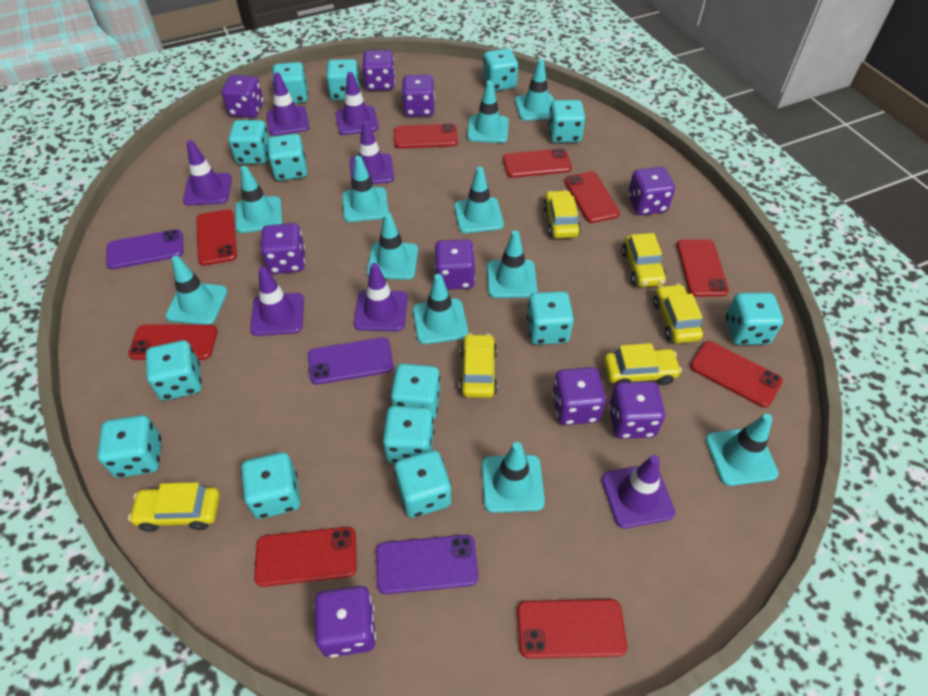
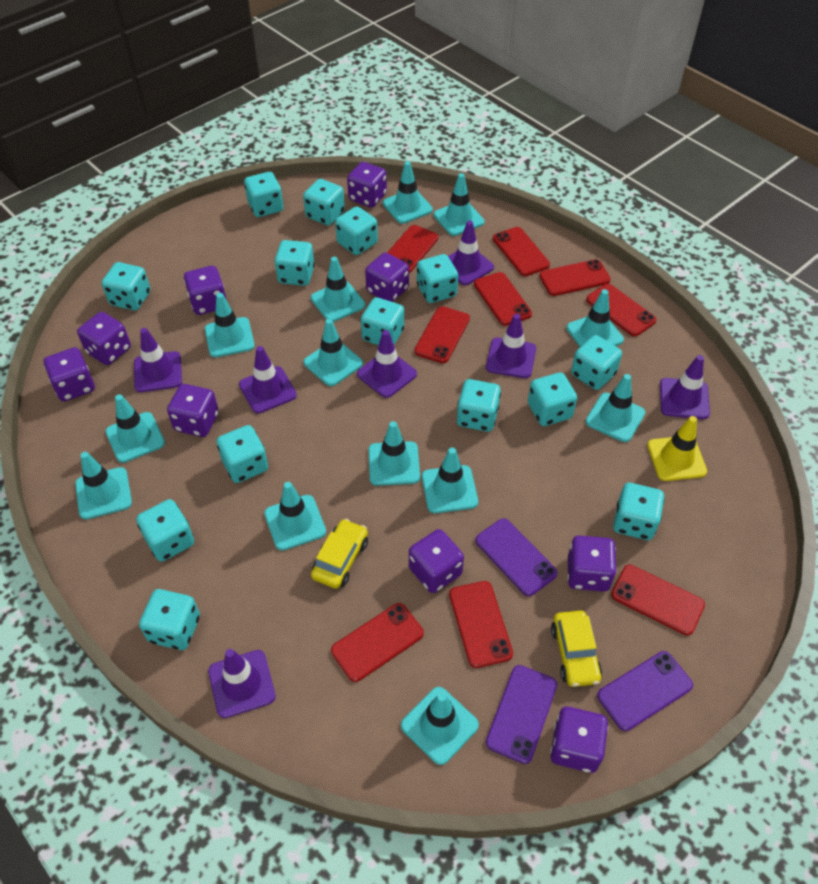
turquoise traffic cone: [165,256,227,325] [236,166,282,233] [342,156,388,222] [367,212,418,280] [413,274,468,344] [454,166,504,233] [467,80,509,143] [482,442,545,513] [487,231,537,298] [515,59,554,121] [705,414,779,486] = 11 -> [75,452,132,520] [105,394,165,463] [205,293,255,357] [264,482,326,551] [303,319,363,386] [311,257,365,322] [368,421,420,486] [383,161,433,224] [401,687,479,765] [422,447,478,513] [434,173,485,236] [566,289,624,347] [585,374,645,442] = 13
yellow car: [128,482,220,532] [459,333,497,398] [543,190,581,238] [604,343,682,385] [621,233,666,287] [653,284,703,343] = 6 -> [311,519,368,589] [551,611,602,687] = 2
yellow traffic cone: none = 0 -> [647,416,707,481] = 1

